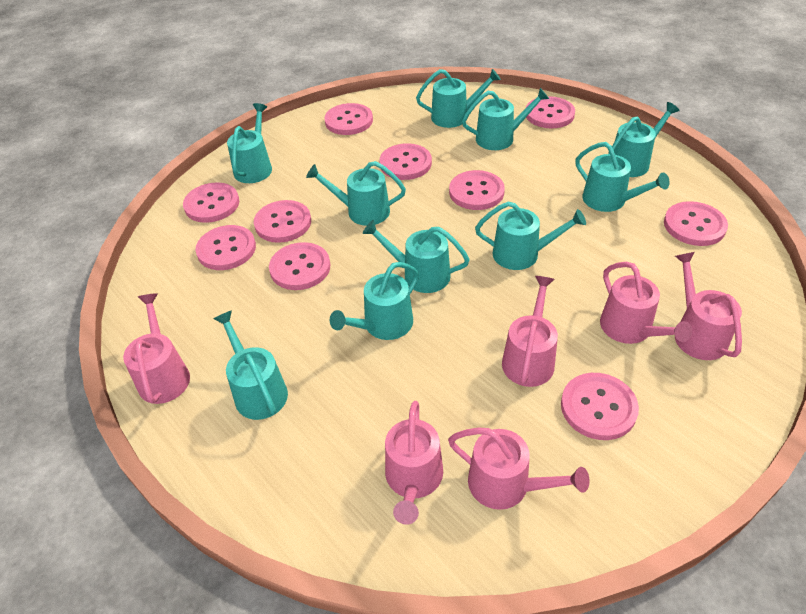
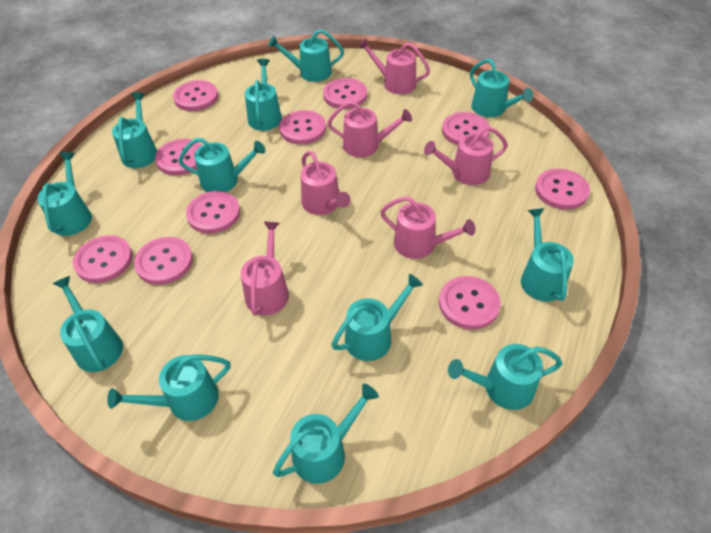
turquoise watering can: [213,311,288,420] [227,103,272,183] [306,161,406,226] [330,262,419,340] [363,220,470,293] [416,69,501,128] [462,88,549,150] [475,201,586,270] [576,142,670,212] [608,102,680,177] = 10 -> [37,152,92,236] [53,276,123,372] [107,354,230,421] [112,92,157,168] [178,138,266,192] [245,59,282,131] [268,29,344,82] [273,384,379,484] [331,274,423,361] [448,344,563,410] [470,59,533,117] [521,208,574,301] = 12

